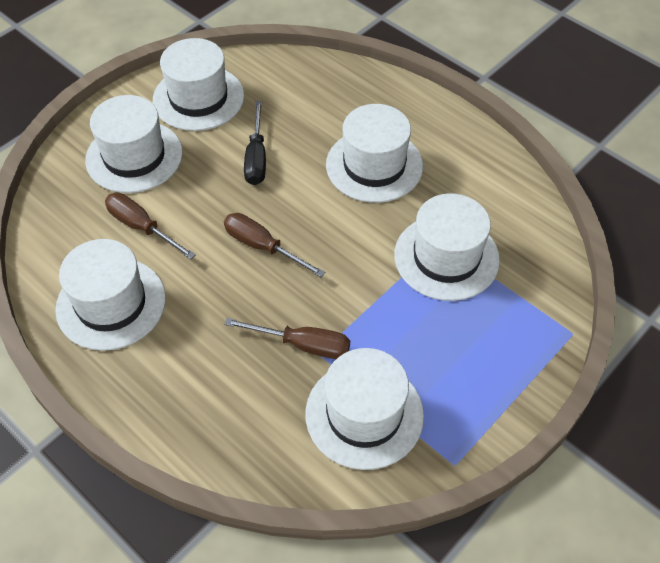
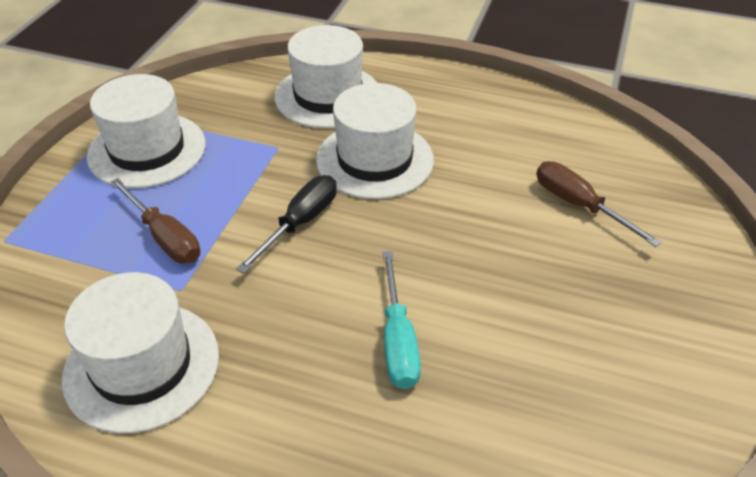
brown screwdriver: [105,193,196,259] [224,213,325,277] [224,318,350,359] = 3 -> [110,178,200,264] [536,161,662,247] = 2
turquoise screwdriver: none = 0 -> [383,251,421,389] = 1
white hat: [55,239,166,351] [85,95,183,193] [153,38,244,131] [305,348,424,470] [326,104,423,203] [394,193,500,301] = 6 -> [62,272,219,434] [87,74,206,188] [275,25,377,128] [316,83,434,199] = 4

